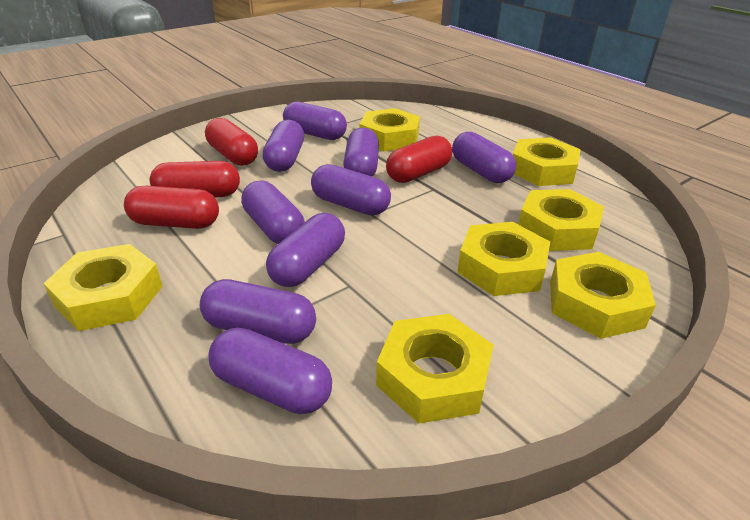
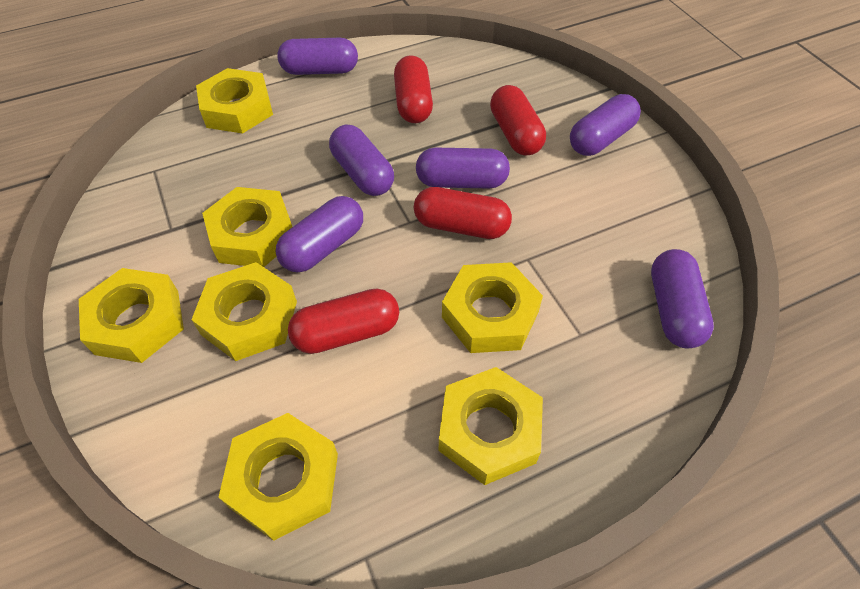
purple capsule: [200,279,316,344] [208,328,332,414] [241,180,305,244] [263,120,304,172] [266,213,345,287] [283,102,347,140] [311,164,391,215] [343,128,379,177] [452,132,516,183] = 9 -> [276,196,363,272] [277,38,358,75] [329,125,394,196] [416,148,510,189] [570,94,641,156] [651,249,714,348] = 6

